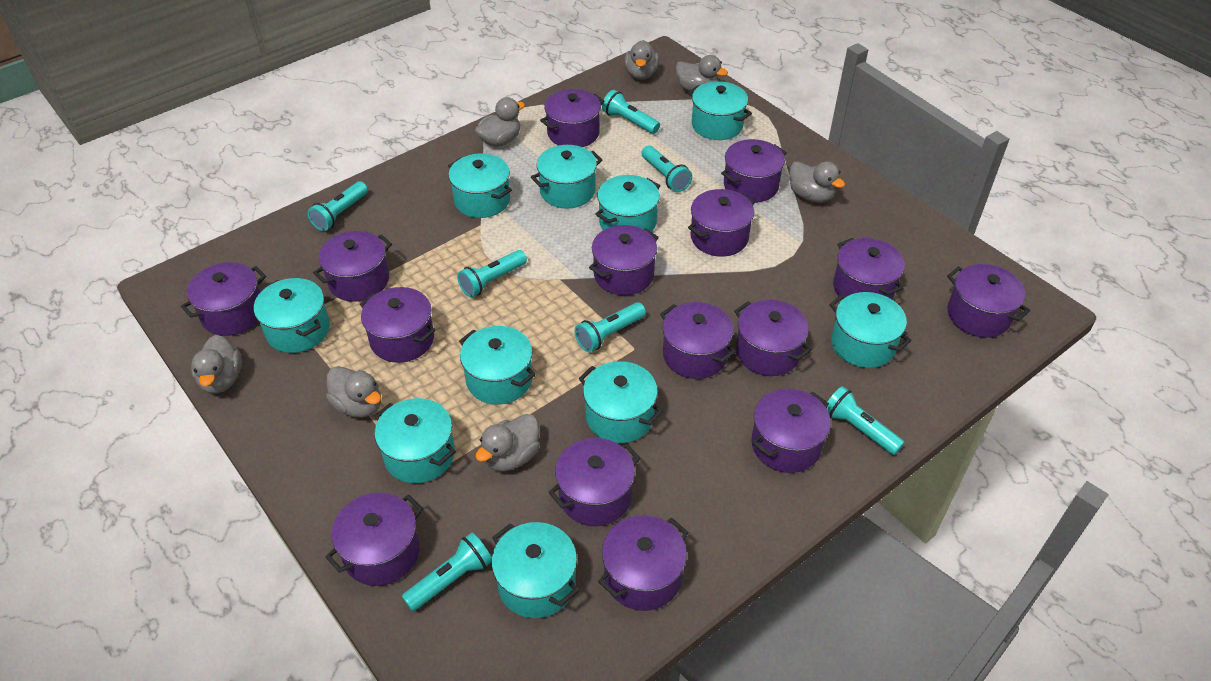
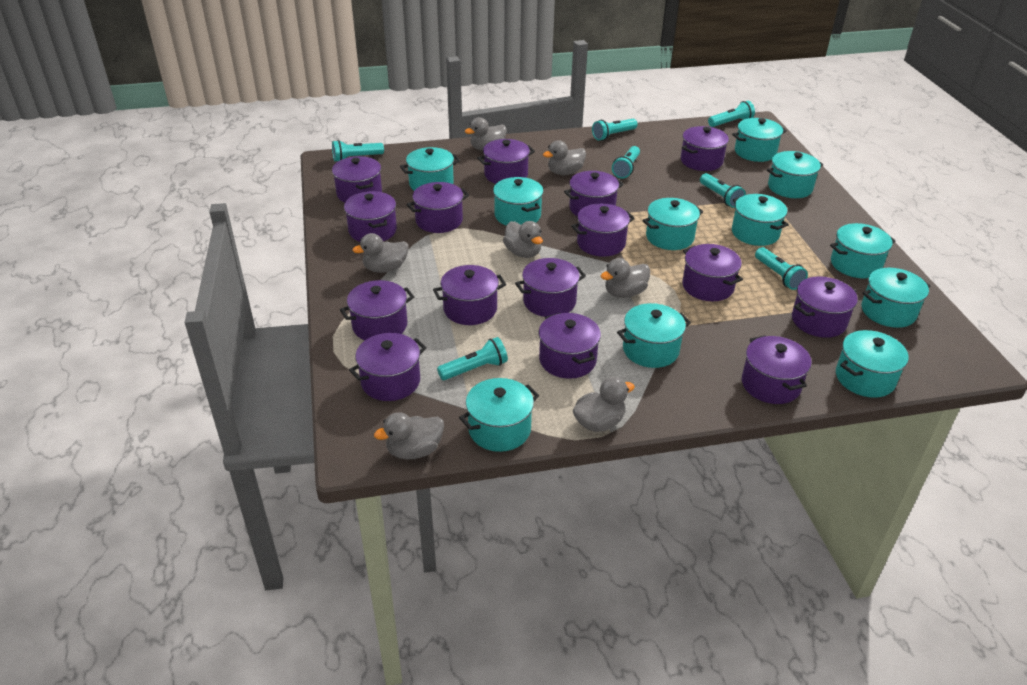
turquoise pot: [254,278,330,353] [375,398,456,483] [448,153,512,218] [459,326,536,405] [492,522,579,618] [531,145,602,208] [579,361,663,443] [596,175,660,232] [688,81,752,140] [829,292,912,368] = 10 -> [400,147,460,191] [459,378,539,452] [493,177,543,226] [617,303,691,368] [642,198,703,250] [732,118,787,162] [732,194,789,246] [767,151,823,198] [830,223,895,278] [836,330,909,398] [862,268,930,328] = 11

